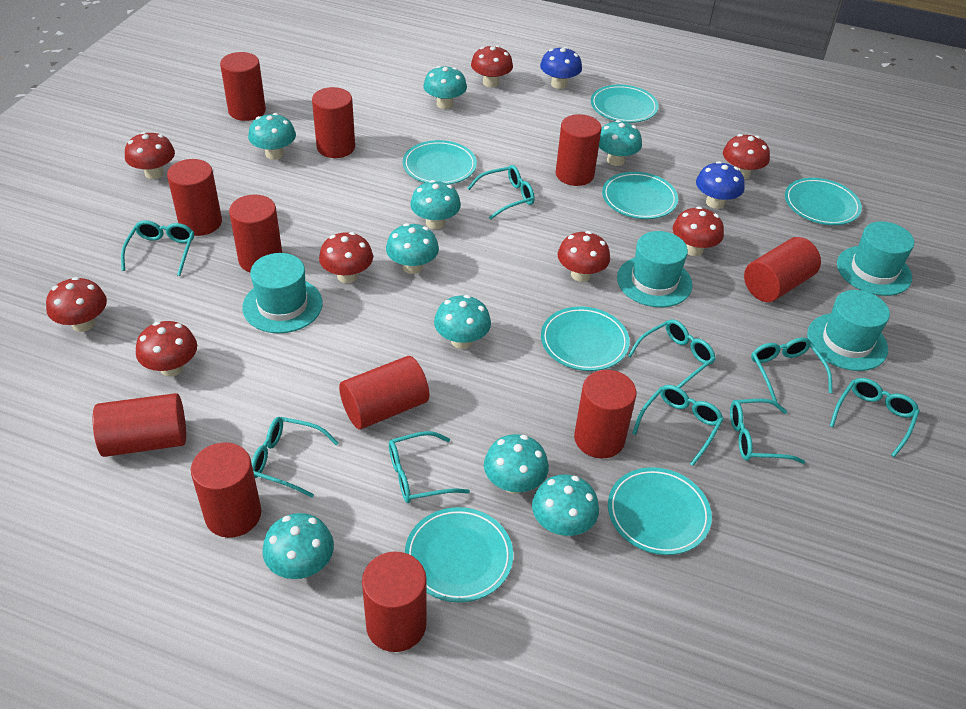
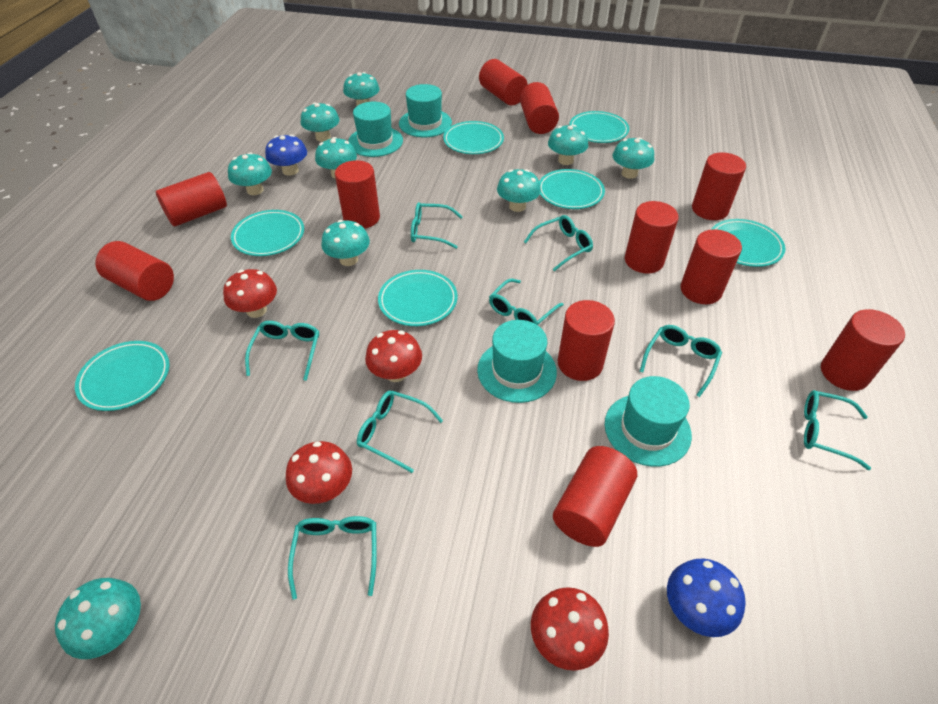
red mushroom: [46,277,107,332] [125,132,175,179] [136,321,197,377] [319,232,373,283] [471,45,513,87] [557,231,610,282] [673,206,724,256] [723,134,770,179] = 8 -> [223,269,277,318] [286,441,352,504] [365,330,422,382] [531,587,609,671] = 4
turquoise glasses: [121,220,194,276] [251,417,339,497] [389,431,470,503] [468,165,535,220] [628,319,716,388] [632,385,724,466] [730,399,805,464] [751,337,832,403] [830,378,920,457] = 9 -> [245,321,319,381] [288,516,377,599] [357,391,443,473] [411,202,463,249] [489,279,564,325] [524,215,593,271] [640,325,722,397] [804,390,871,470] = 8

